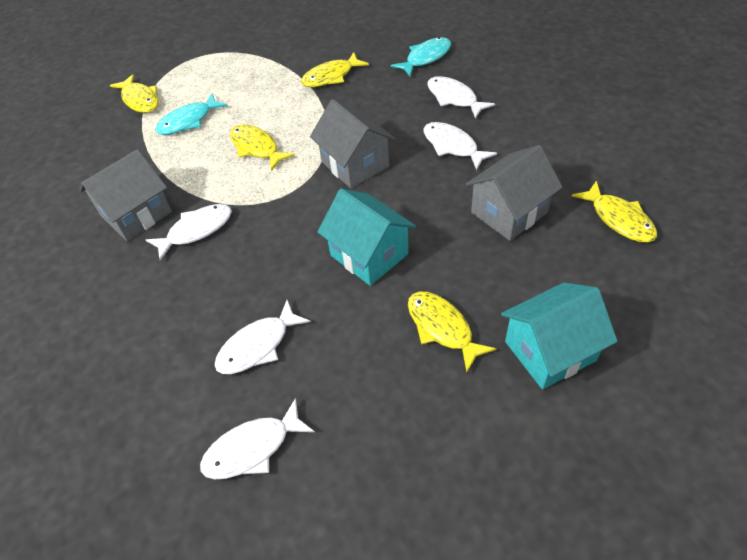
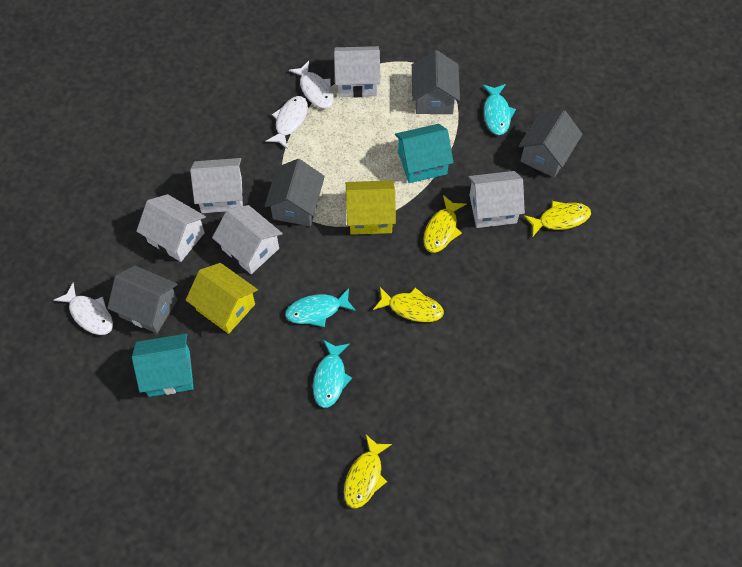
grey house: [79,149,172,241] [310,99,395,188] [466,145,562,241] = 3 -> [107,265,178,333] [264,159,325,226] [412,50,460,114] [519,110,583,178] = 4
turquoise fish: [155,93,228,135] [391,37,451,76] = 2 -> [285,288,356,327] [313,340,352,408] [482,84,516,135] = 3
white fish: [146,204,232,261] [200,398,315,480] [215,300,311,374] [424,122,497,170] [427,76,495,119] = 5 -> [54,283,113,335] [266,96,308,149] [289,61,334,109] = 3
white house: none = 0 -> [136,194,206,262] [190,158,243,213] [212,205,283,274] [334,46,380,97] [468,171,525,228] = 5
yellow fish: [110,74,158,113] [230,125,295,171] [301,52,369,87] [408,292,496,372] [572,181,657,243] = 5 -> [344,435,392,509] [373,287,444,322] [423,195,466,253] [524,201,591,237] = 4
yellow house: none = 0 -> [186,263,258,334] [346,180,396,235] = 2

